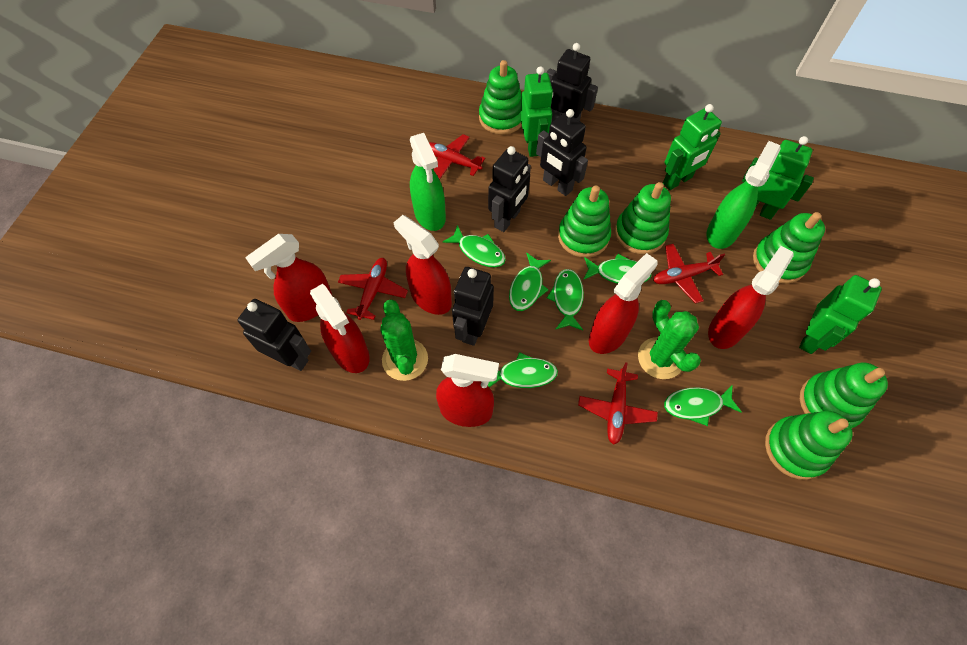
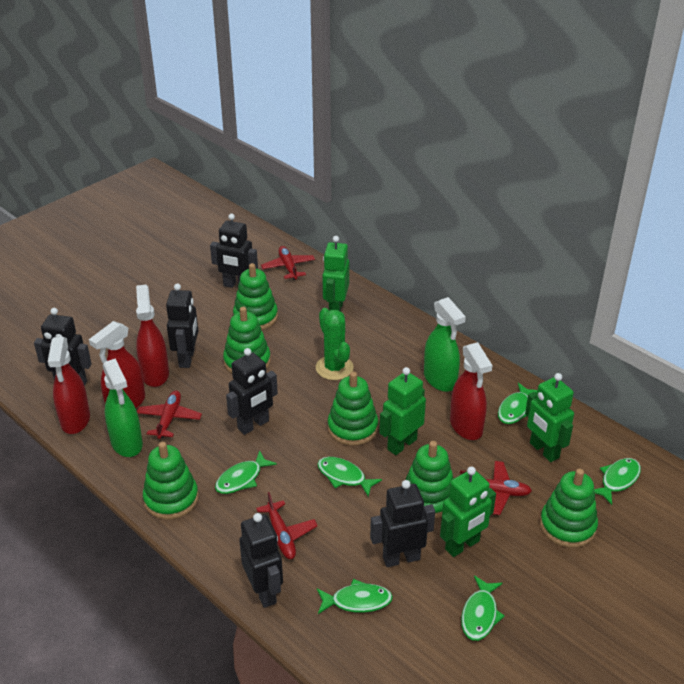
black robot: [238,299,311,371] [452,267,494,346] [488,146,531,232] [536,109,588,196] [546,43,598,123] = 5 -> [34,308,92,386] [166,283,198,368] [210,214,258,288] [226,348,278,435] [239,513,283,608] [370,480,435,567] = 6
green cactus: [380,300,428,381] [638,300,701,379] = 2 -> [316,308,354,380] = 1
red spray bottle: [245,234,332,322] [310,284,370,373] [393,215,452,315] [436,354,499,427] [589,253,657,354] [708,246,794,349] = 6 -> [48,337,90,434] [89,321,145,408] [136,285,169,387] [450,342,493,440] = 4

